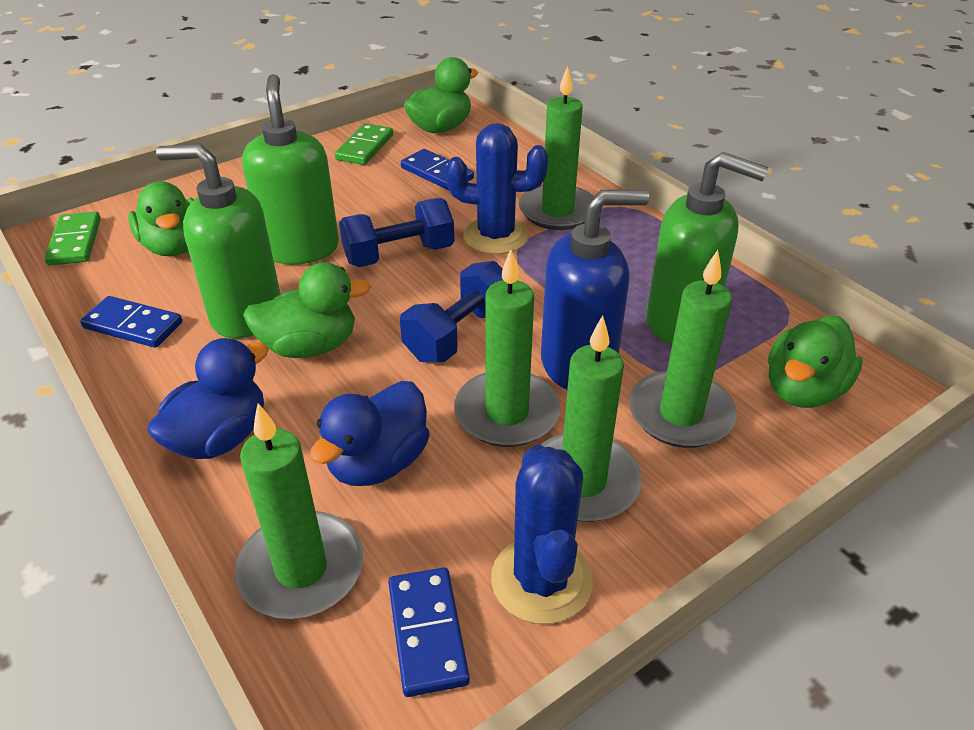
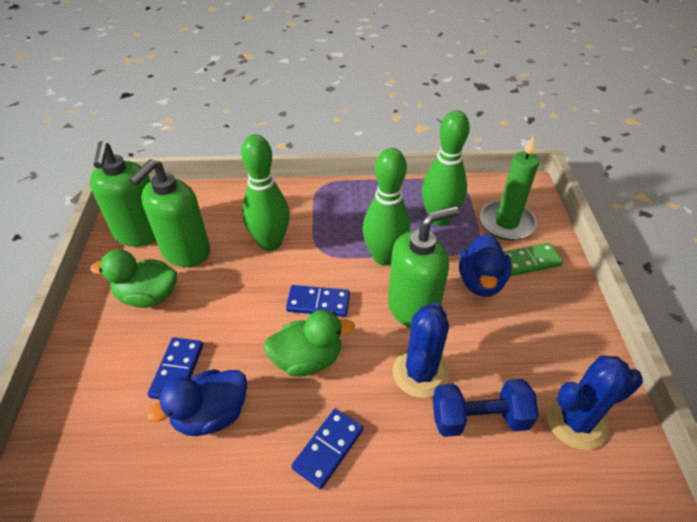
blue dumbbell: [339,198,454,267] [400,261,503,362] = 2 -> [433,379,539,437] = 1
blue soap dispenser: [541,190,649,390] = 1 -> none = 0
green bowling pin: none = 0 -> [241,134,290,251] [363,148,410,266] [422,110,470,226] = 3
green candle: [235,403,363,619] [454,249,560,447] [519,66,594,230] [540,315,642,522] [629,250,737,448] = 5 -> [480,136,539,240] = 1
green domino: [44,211,101,265] [335,123,393,165] = 2 -> [504,243,563,276] = 1
green duck: [128,181,194,256] [243,262,371,358] [404,57,478,133] [768,316,863,408] = 4 -> [90,249,177,308] [264,310,355,377] = 2

